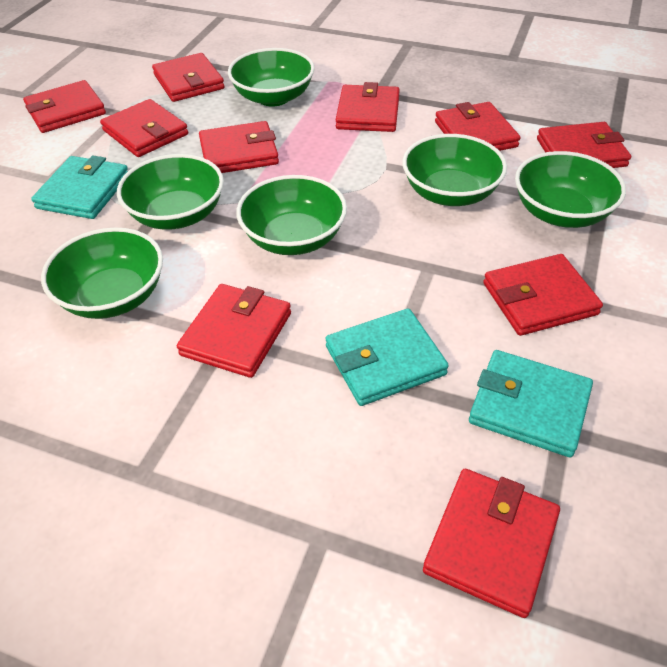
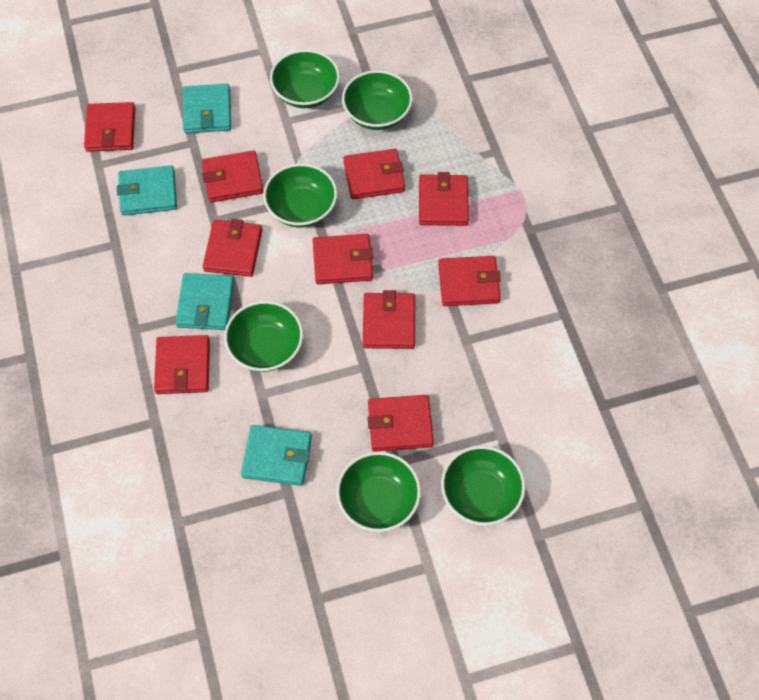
turquoise wallet: [31,155,128,219] [326,308,449,406] [469,350,593,458] = 3 -> [117,165,177,216] [175,273,234,330] [183,84,231,133] [241,425,312,486] = 4

